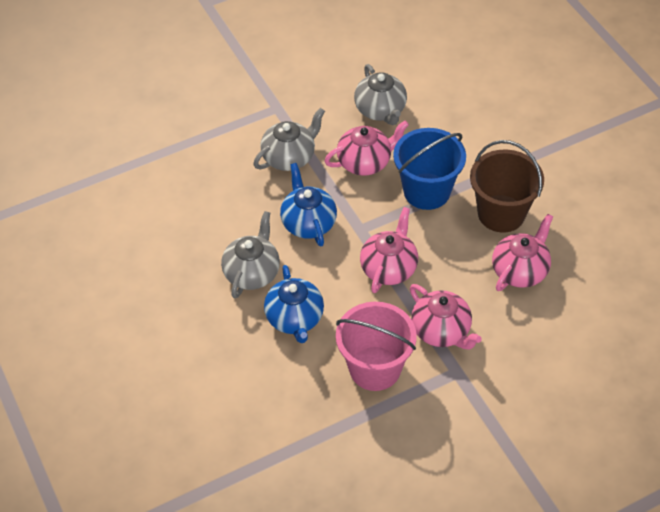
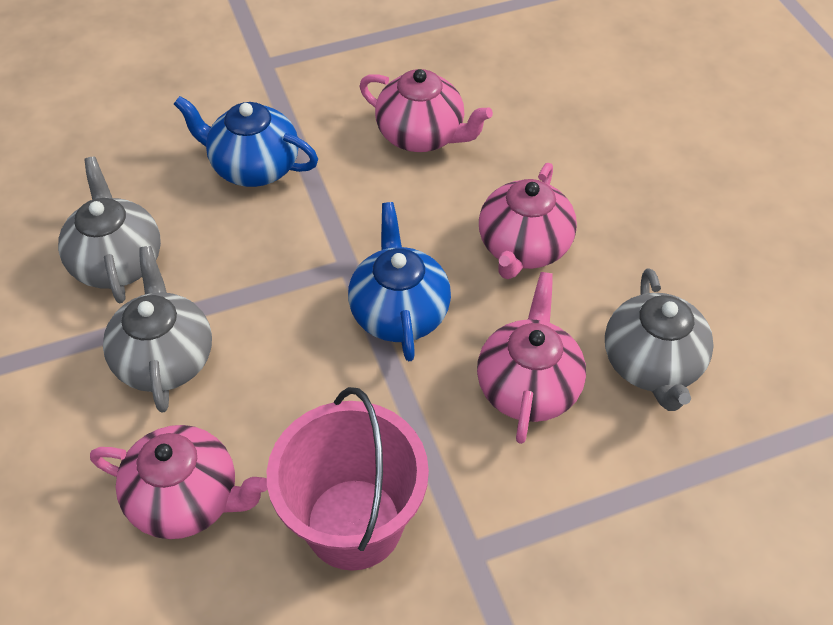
blue bucket: [393,128,466,210] = 1 -> none = 0
brown bucket: [470,140,544,233] = 1 -> none = 0

